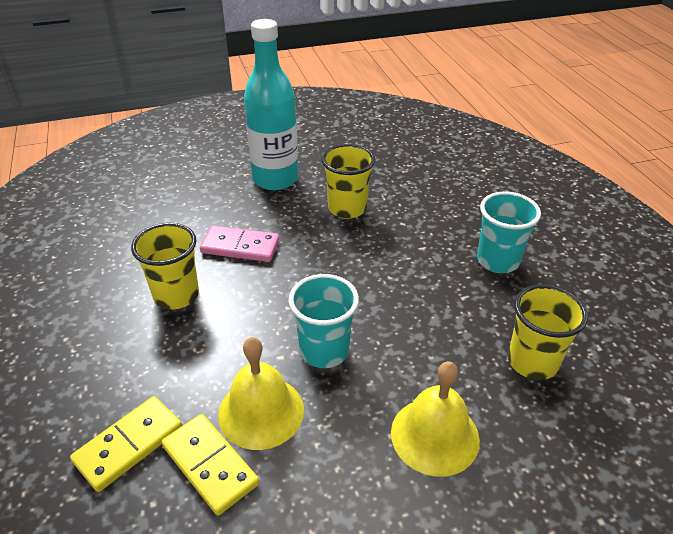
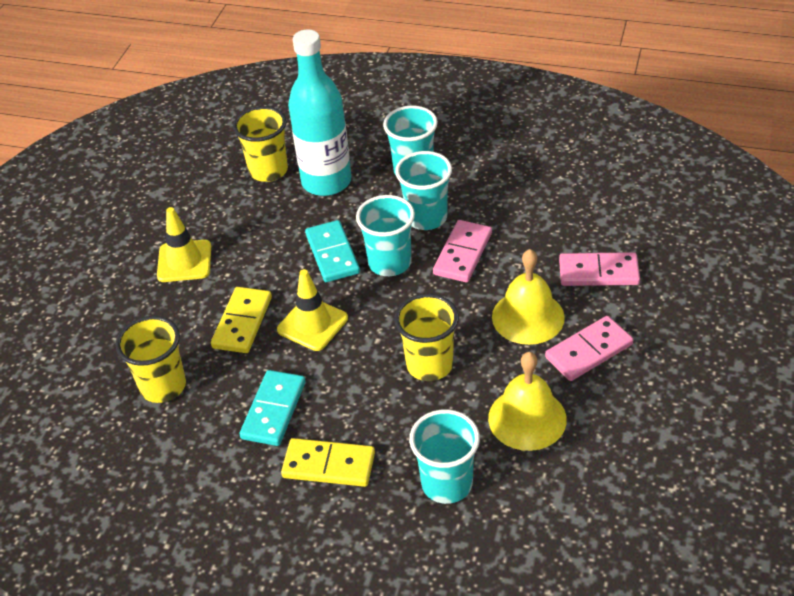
pink domino: [200,225,279,262] = 1 -> [433,220,492,282] [545,316,633,381] [559,252,640,286] = 3
turquoise cup: [288,274,359,368] [477,191,541,273] = 2 -> [356,195,415,276] [383,105,438,175] [395,151,452,230] [409,409,480,504] = 4
turquoise domino: none = 0 -> [240,370,306,446] [305,220,360,282] = 2
yellow traffic cone: none = 0 -> [157,207,211,282] [277,269,348,351] = 2

